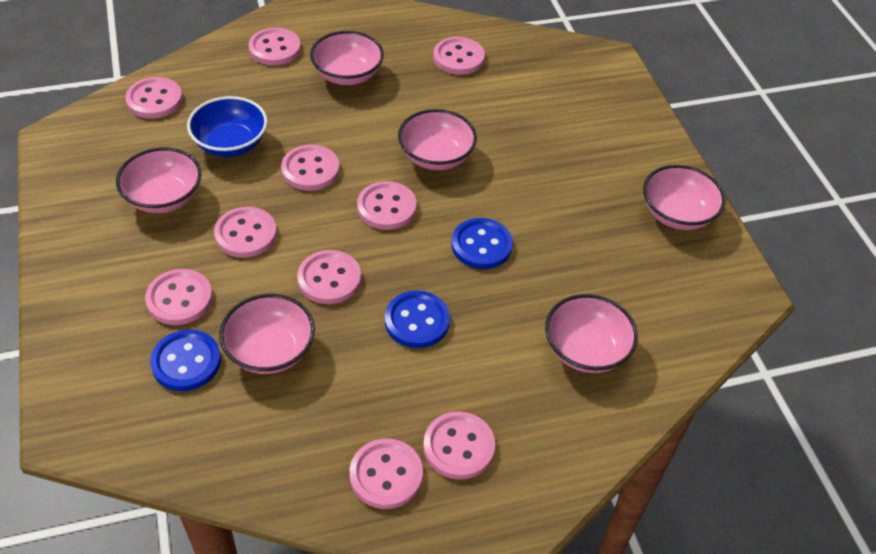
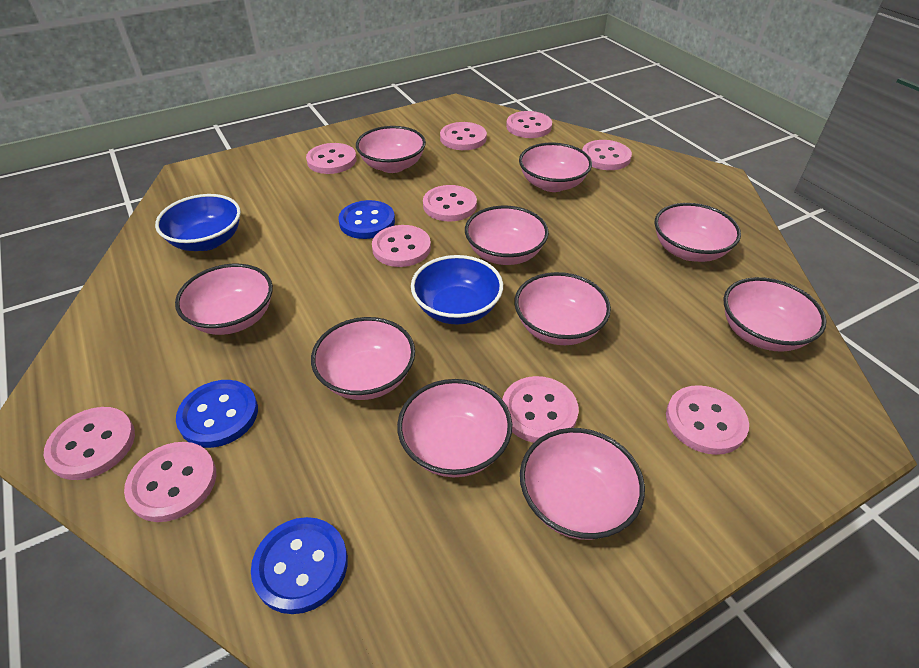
blue bowl: [187,96,268,157] = 1 -> [155,194,241,251] [411,255,503,325] = 2
pink bowl: [116,148,202,213] [219,294,315,374] [310,31,384,85] [398,109,477,170] [545,294,638,373] [643,165,726,230] = 6 -> [175,264,273,335] [311,317,415,400] [356,126,426,173] [397,379,512,477] [465,206,549,265] [514,272,611,345] [519,143,592,192] [520,428,645,540] [655,203,741,262] [723,277,827,352] = 10

